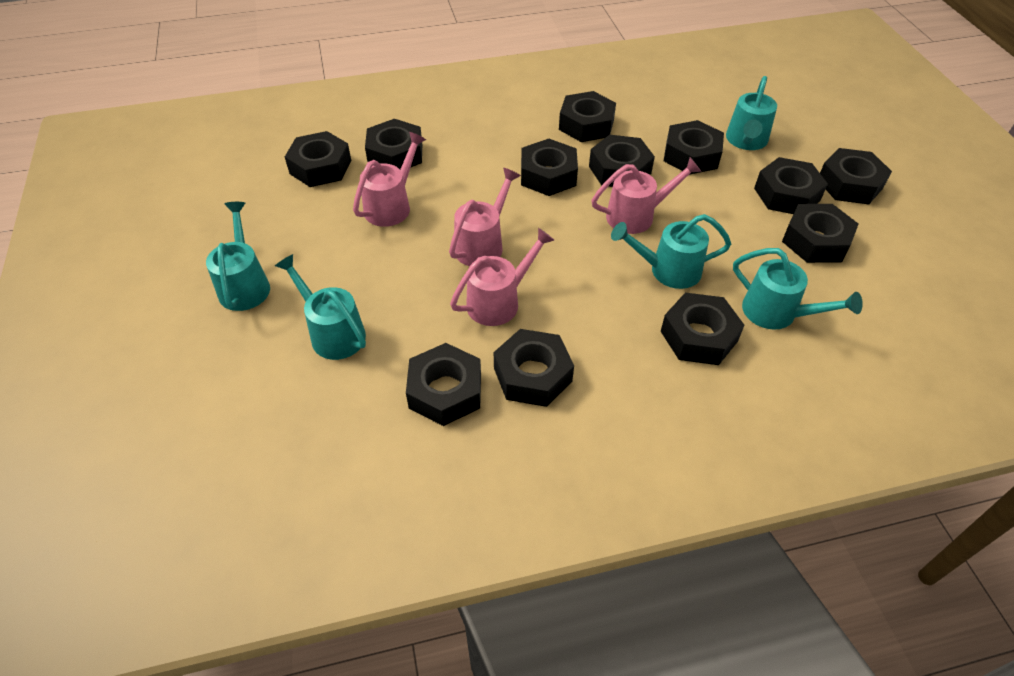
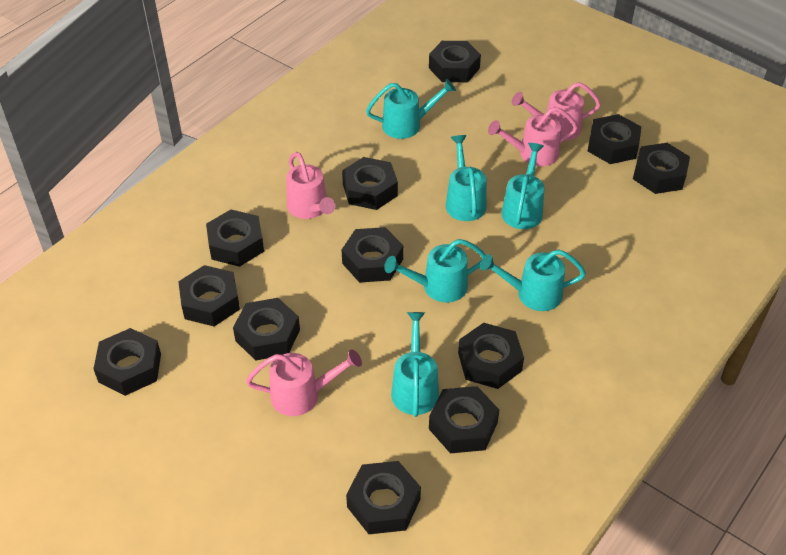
turquoise watering can: [206,202,270,311] [275,254,366,360] [611,214,731,289] [726,76,777,150] [733,248,863,330] = 5 -> [366,79,456,139] [384,239,486,303] [391,312,439,417] [446,135,487,221] [480,249,586,311] [501,143,544,229] = 6

